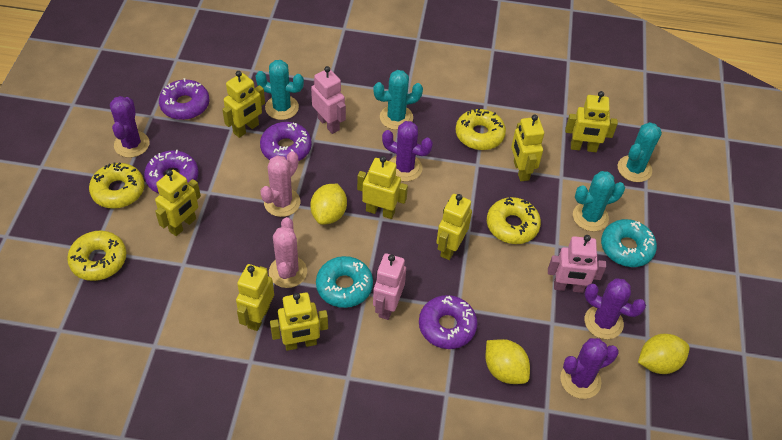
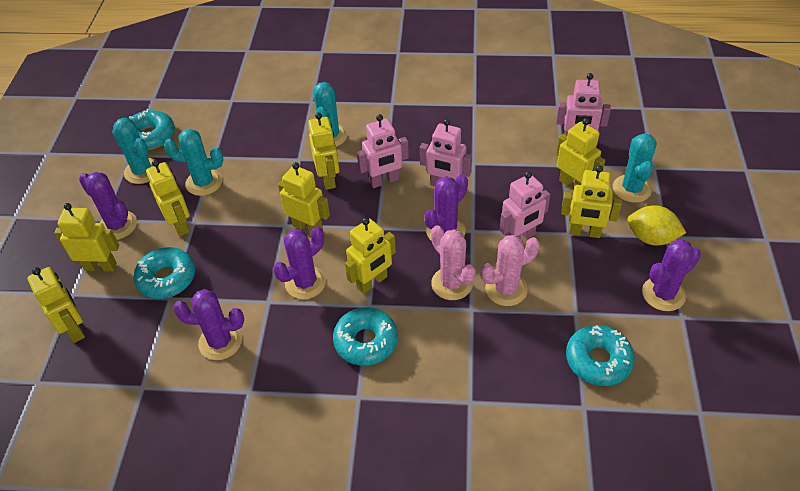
pink robot: [311,66,346,134] [373,253,406,320] [548,235,606,293] = 3 -> [357,114,409,188] [420,119,472,187] [500,171,551,239] [556,73,611,135] = 4
purple cactus: [110,96,150,158] [382,121,433,182] [560,338,619,399] [585,278,646,339] = 4 -> [79,172,137,240] [173,289,244,360] [273,226,326,299] [424,174,468,240] [642,239,701,311] = 5
purple donut: [144,150,199,193] [159,78,210,120] [260,122,312,161] [419,295,478,349] = 4 -> none = 0
turquoise donut: [316,256,373,308] [601,219,657,267] = 2 -> [129,109,175,150] [134,247,195,299] [333,307,398,366] [566,325,635,386] = 4
yellow donut: [67,231,127,281] [89,162,144,209] [456,108,506,150] [487,197,541,244] = 4 -> none = 0
yellow lemon: [310,184,347,225] [485,339,530,384] [638,334,690,374] = 3 -> [627,205,686,246] = 1

